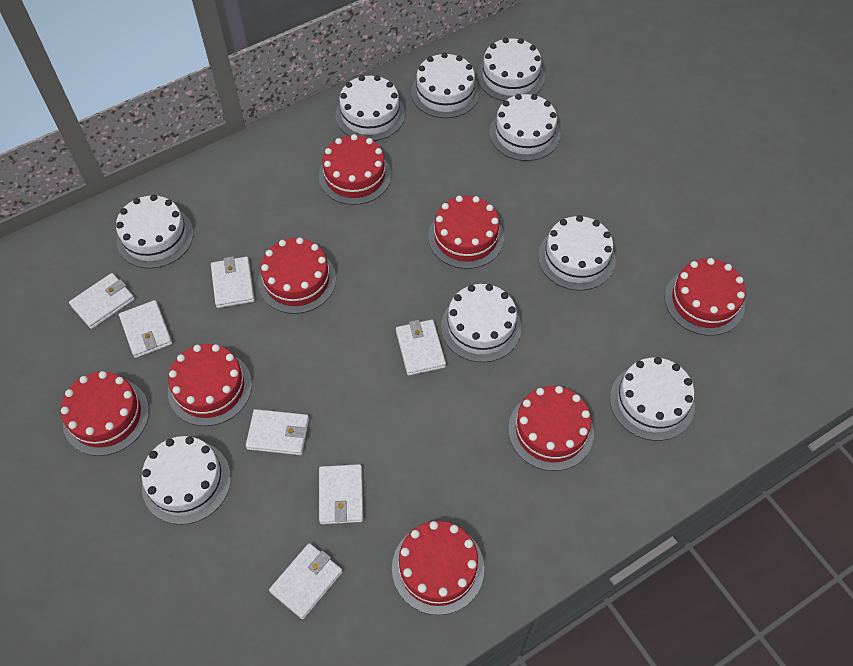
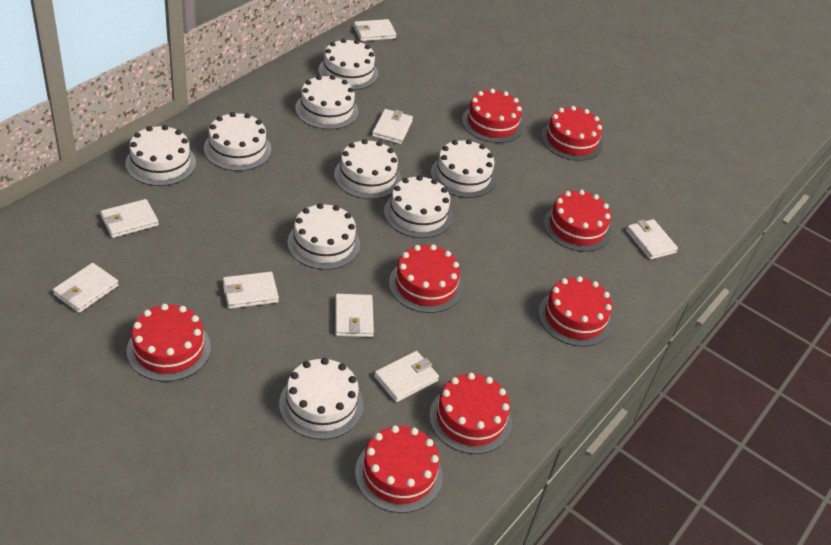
white wallet: [69,273,135,329] [119,300,172,358] [211,256,255,308] [246,409,309,455] [269,543,343,619] [319,464,363,524] [396,320,446,376] = 7 -> [53,263,119,313] [100,199,159,238] [223,272,279,309] [335,294,374,337] [354,19,396,41] [372,109,413,144] [374,351,439,402] [626,219,678,260] = 8

